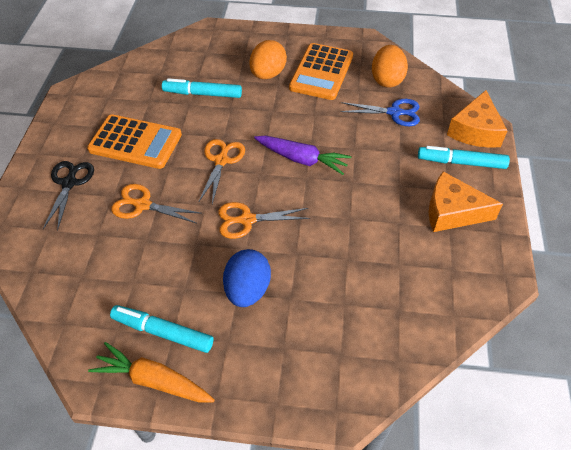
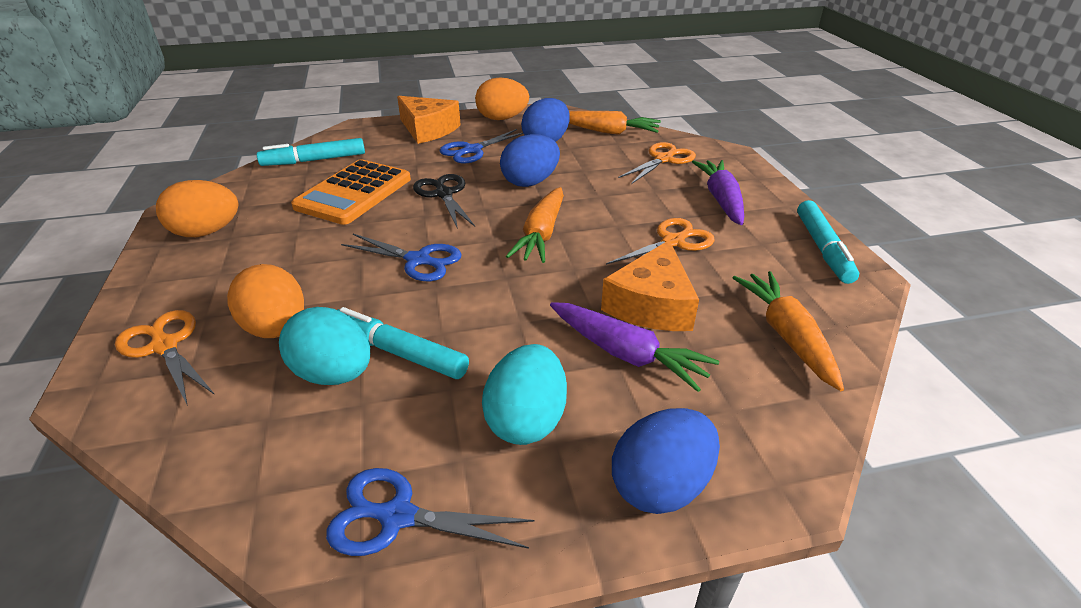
blue egg: [223,249,271,307] = 1 -> [500,134,560,187] [521,98,570,142] [612,408,720,514] = 3
blue scissors: [340,99,420,126] = 1 -> [326,468,534,556] [341,234,462,281] [439,129,524,163] = 3
orange calculator: [87,114,182,169] [289,43,353,100] = 2 -> [291,159,411,225] = 1
orange carrot: [88,342,215,402] = 1 -> [506,187,564,263] [569,111,661,135] [733,271,844,391] = 3
orange egg: [249,40,287,79] [372,45,408,87] = 2 -> [156,180,238,237] [227,264,304,338] [475,78,529,120] = 3
purple carrot: [254,136,352,175] = 1 -> [550,302,719,392] [692,160,744,225] = 2
turquoise egg: none = 0 -> [279,307,370,385] [482,344,567,445] = 2

